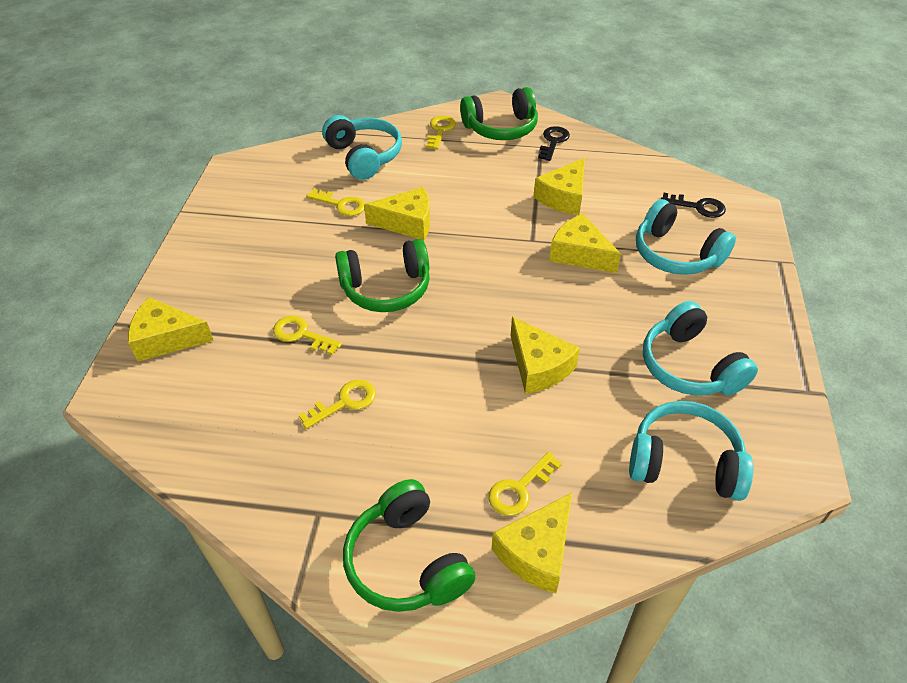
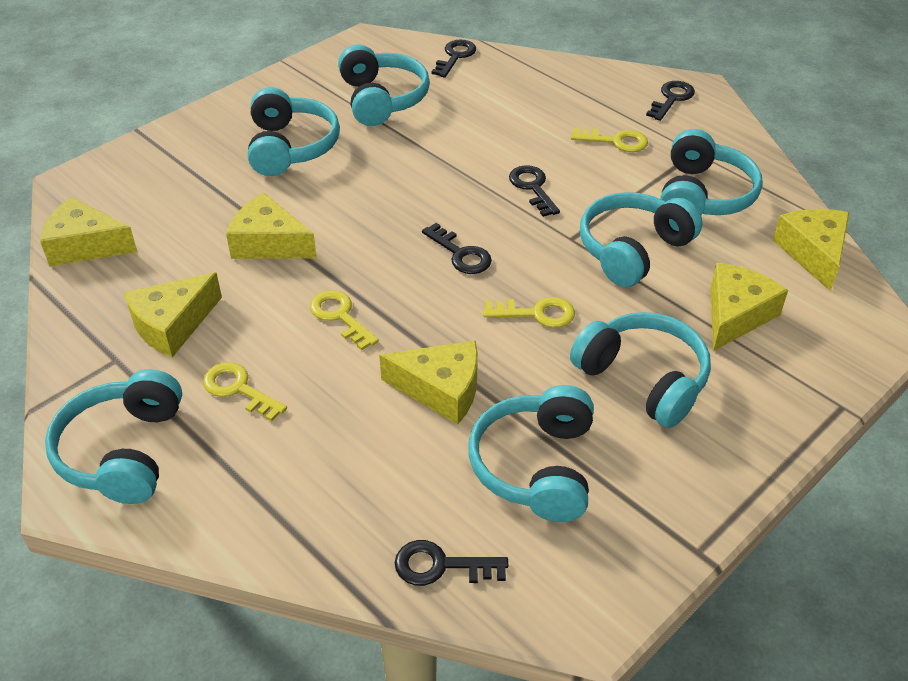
black key: [538,126,570,161] [661,193,726,218] = 2 -> [395,540,508,586] [422,223,492,274] [432,39,476,77] [509,165,560,217] [646,81,695,121] = 5
green headphones: [335,239,430,312] [343,479,475,612] [460,87,538,140] = 3 -> none = 0
turquoise headphones: [322,115,402,180] [629,401,753,501] [636,199,736,275] [643,301,758,395] = 4 -> [45,369,182,504] [248,87,340,176] [338,45,430,126] [469,385,594,522] [570,312,711,428] [580,192,703,287] [660,129,763,215] = 7
yellow key: [273,316,342,355] [299,380,376,429] [307,188,365,216] [426,116,456,149] [489,452,562,516] = 5 -> [203,362,287,421] [310,290,379,351] [483,297,575,328] [571,128,648,152] = 4

